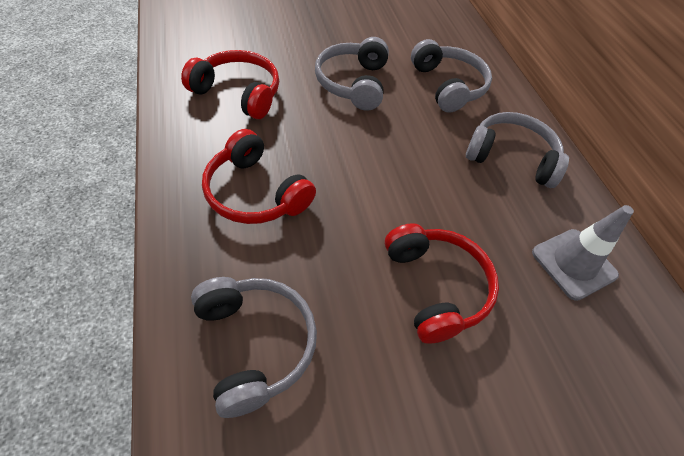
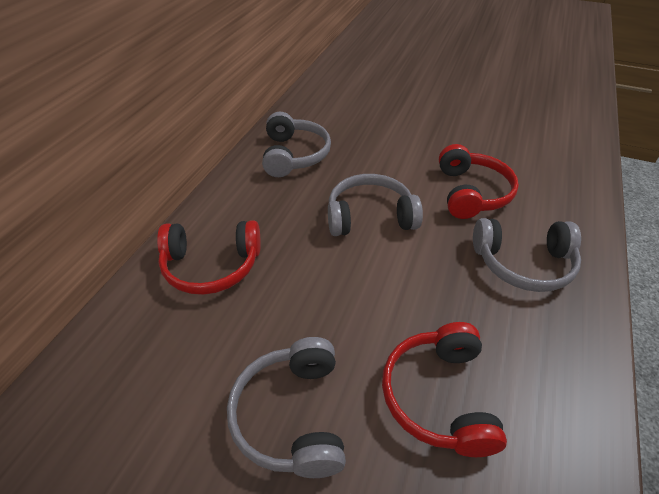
grey traffic cone: [532,205,634,301] = 1 -> none = 0

